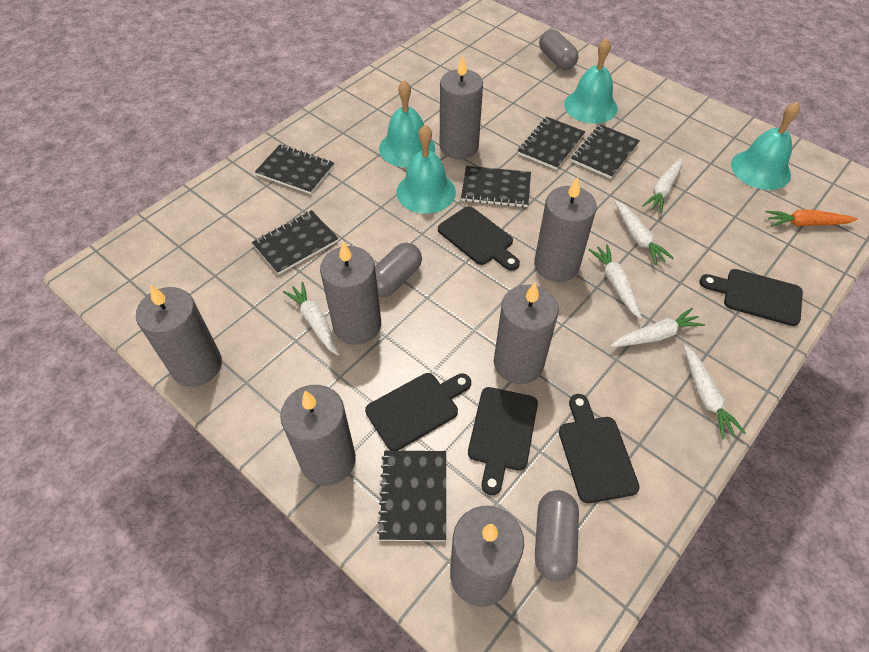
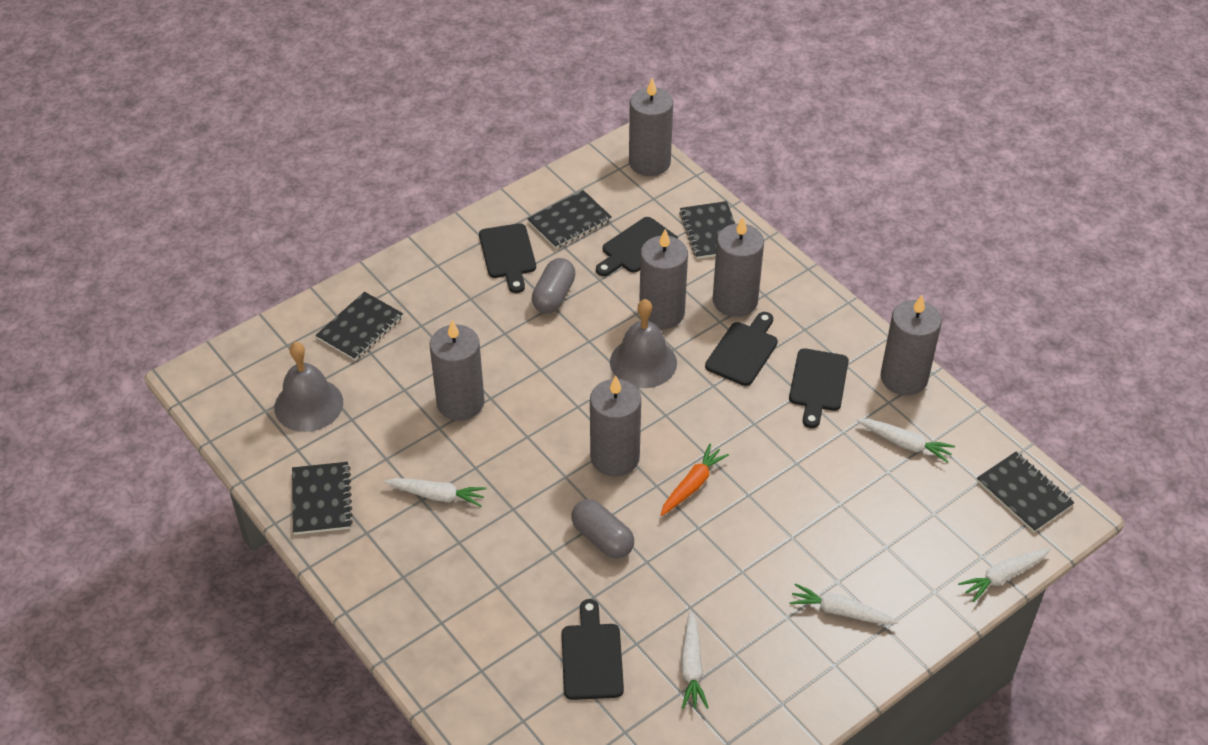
black notebook: [252,210,339,275] [255,145,334,194] [377,450,446,541] [461,166,531,208] [518,117,585,170] [571,124,640,179] = 6 -> [292,462,353,535] [316,292,403,360] [527,190,612,249] [679,201,735,259] [977,452,1075,532] = 5
grey bell: none = 0 -> [274,342,343,432] [610,299,677,388] = 2
grey candle: [136,285,222,387] [280,385,356,485] [320,241,381,345] [440,55,483,159] [450,506,524,607] [494,283,559,384] [534,177,597,282] = 7 -> [429,320,485,421] [590,376,641,477] [629,78,673,176] [639,229,688,329] [713,217,764,317] [881,295,942,395] = 6
grey capsule: [375,243,422,297] [535,490,579,582] [539,30,579,70] = 3 -> [532,258,576,313] [571,499,634,559] = 2
turquoise bell: [379,80,435,167] [396,125,456,214] [564,38,618,124] [731,102,800,190] = 4 -> none = 0
white carrot: [283,282,339,355] [588,244,642,319] [610,308,705,347] [615,200,674,265] [642,158,682,214] [684,345,746,439] = 6 -> [384,478,486,507] [681,611,709,709] [789,583,899,625] [856,419,955,463] [958,548,1050,602] = 5

